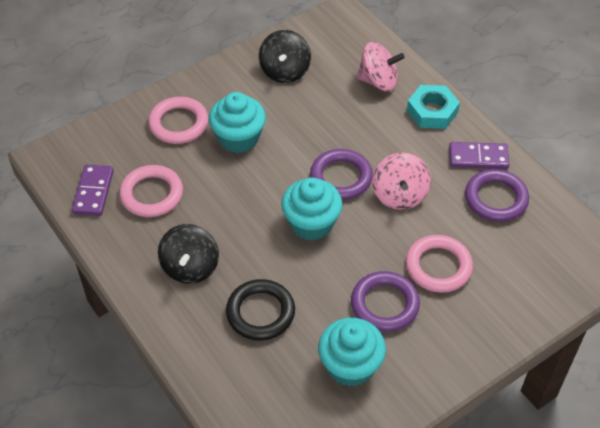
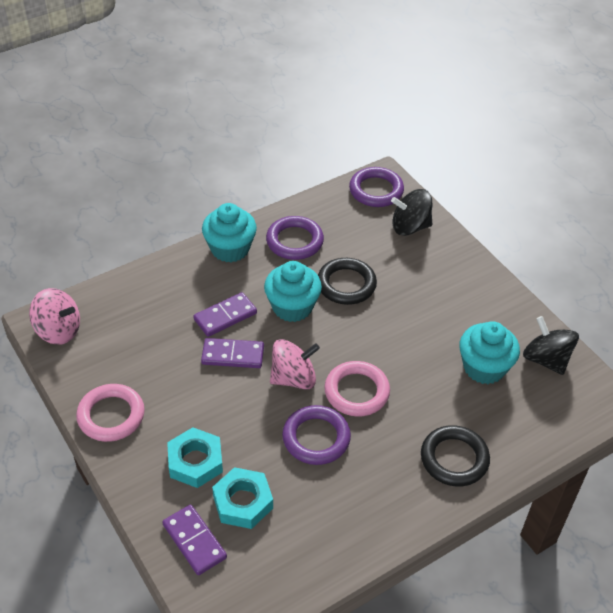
black ring: [226,279,295,341] = 1 -> [318,258,377,305] [421,425,490,487] = 2
pink ring: [119,165,183,217] [148,97,208,144] [406,235,473,293] = 3 -> [76,384,145,442] [324,361,390,417] = 2
purple domino: [72,164,114,216] [449,142,510,169] = 2 -> [162,505,227,575] [193,292,257,337] [201,338,264,368] = 3
turquoise nut: [407,85,460,129] = 1 -> [167,427,223,488] [212,467,273,529] = 2

